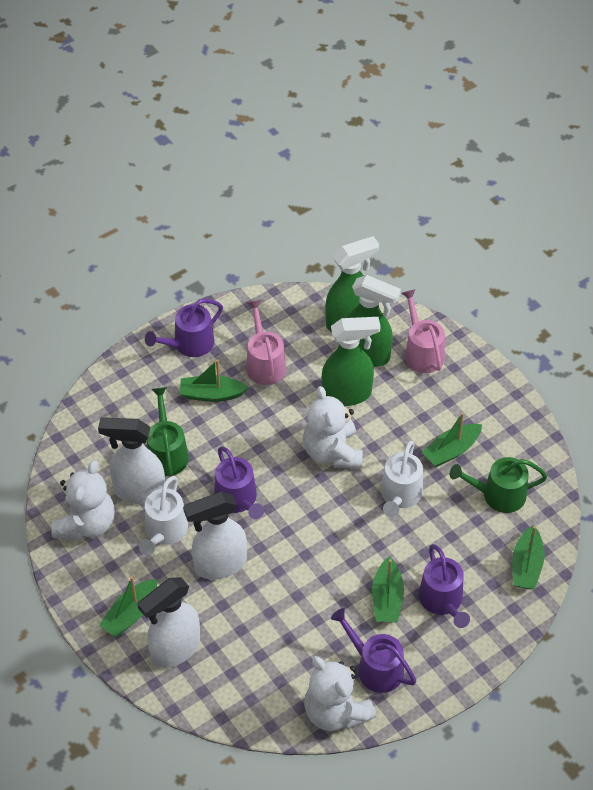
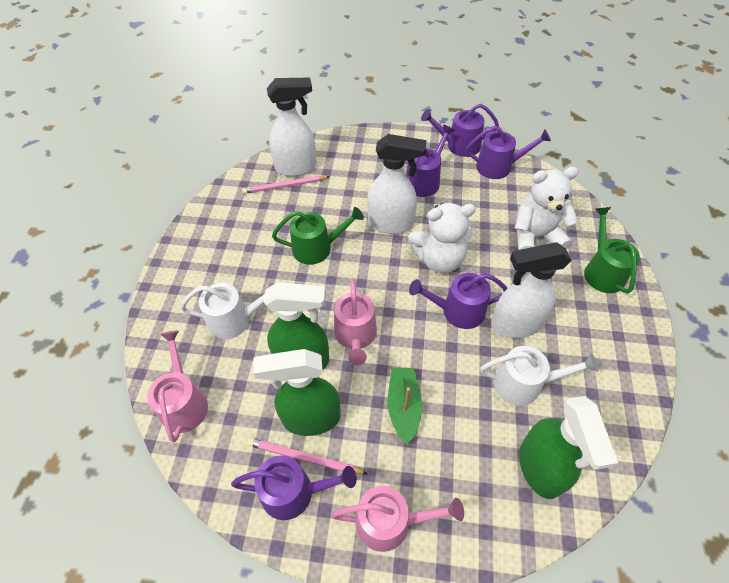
green boat: [99,576,157,637] [180,360,249,402] [372,557,404,622] [422,412,482,467] [512,525,545,589] = 5 -> [388,368,422,445] = 1
pink pencil: none = 0 -> [242,176,330,194] [247,438,368,474] = 2
pink watering can: [246,300,286,385] [402,289,445,373] = 2 -> [147,331,208,442] [331,486,464,552] [334,279,377,366] = 3
purple watering can: [145,299,223,357] [214,447,264,519] [331,608,416,693] [419,544,470,628] = 4 -> [231,455,357,520] [406,125,455,197] [409,273,507,329] [421,104,499,157] [466,126,551,179] = 5
white teddy bear: [51,460,115,541] [303,386,363,468] [304,656,376,731] = 3 -> [409,203,476,273] [515,167,579,250] = 2

